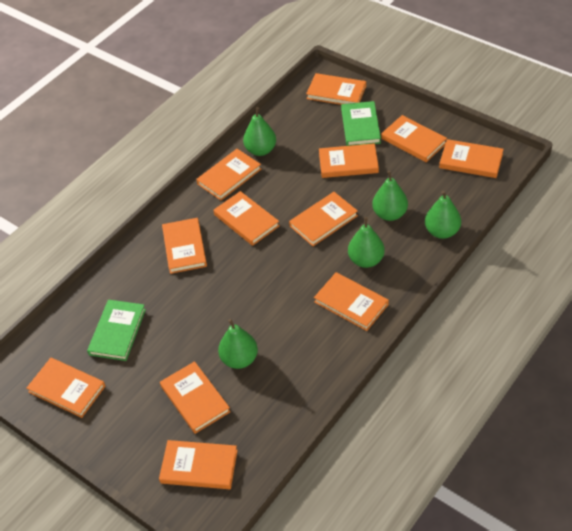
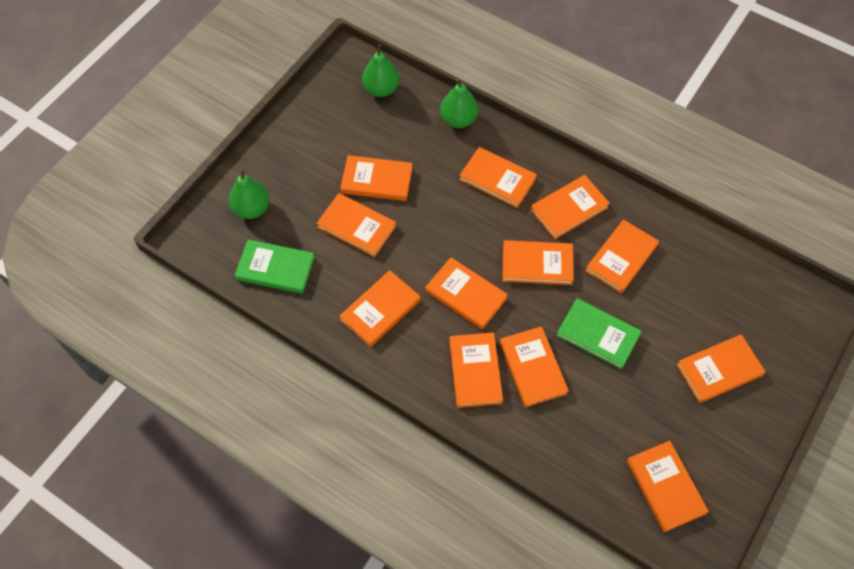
green pear: [218,319,258,369] [243,107,276,156] [348,217,385,268] [372,171,408,221] [425,191,461,239] = 5 -> [229,169,270,219] [362,44,399,97] [440,78,478,128] = 3

